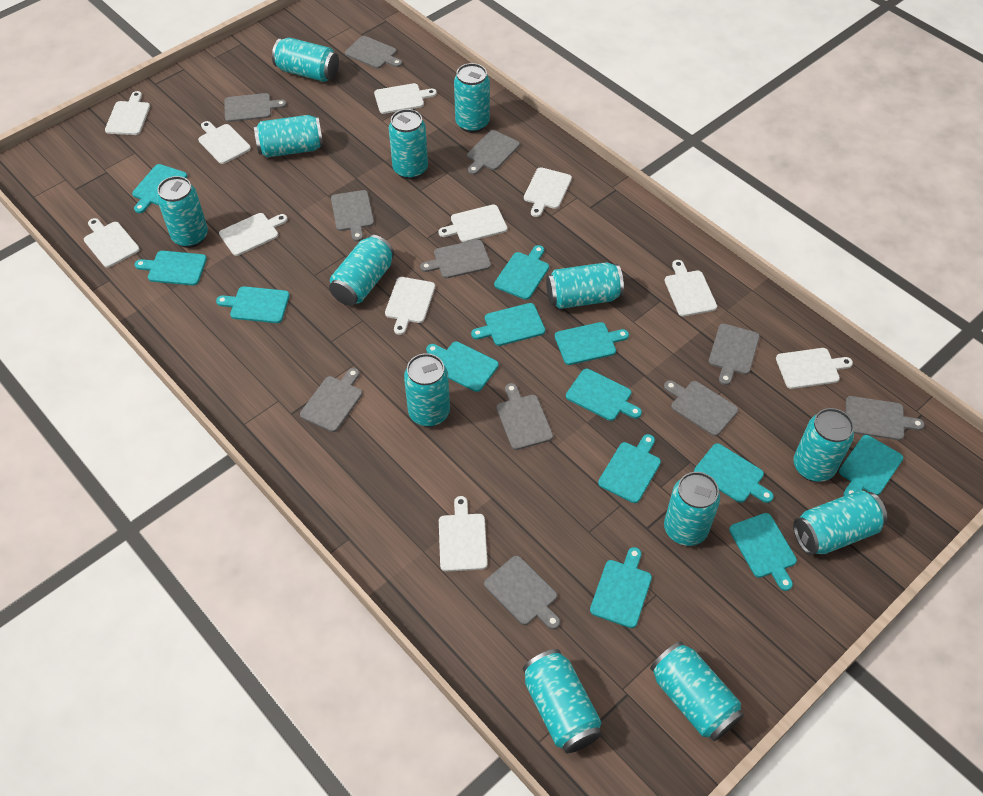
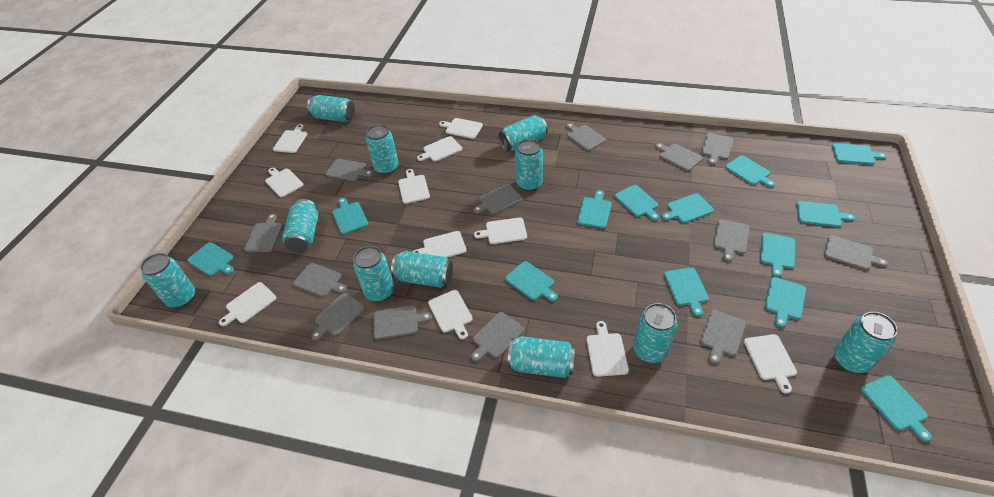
grey cutting board: [224,93,287,122] [300,368,363,432] [331,190,374,242] [345,36,402,69] [420,240,491,278] [467,130,520,175] [484,556,560,629] [497,383,553,450] [664,380,738,436] [709,324,760,385] [846,396,925,440] = 11 -> [244,214,283,252] [293,263,347,297] [311,293,365,341] [326,159,373,181] [373,305,432,339] [471,312,524,362] [474,184,522,214] [566,123,606,151] [655,143,703,171] [700,310,746,364] [701,133,734,165] [713,219,749,262] [824,235,888,270] = 13
turquoise can: [157,176,208,248] [254,115,324,157] [272,38,339,82] [329,235,394,306] [389,109,428,180] [404,353,450,427] [454,63,490,133] [523,649,601,753] [546,262,624,309] [650,641,744,741] [664,472,720,546] [793,408,854,482] [793,490,887,555] = 13 -> [140,253,195,308] [282,199,318,253] [307,95,355,122] [353,246,394,302] [366,124,399,175] [391,251,453,288] [498,115,548,152] [507,336,575,378] [515,139,543,192] [634,303,677,363] [834,312,898,373] = 11

